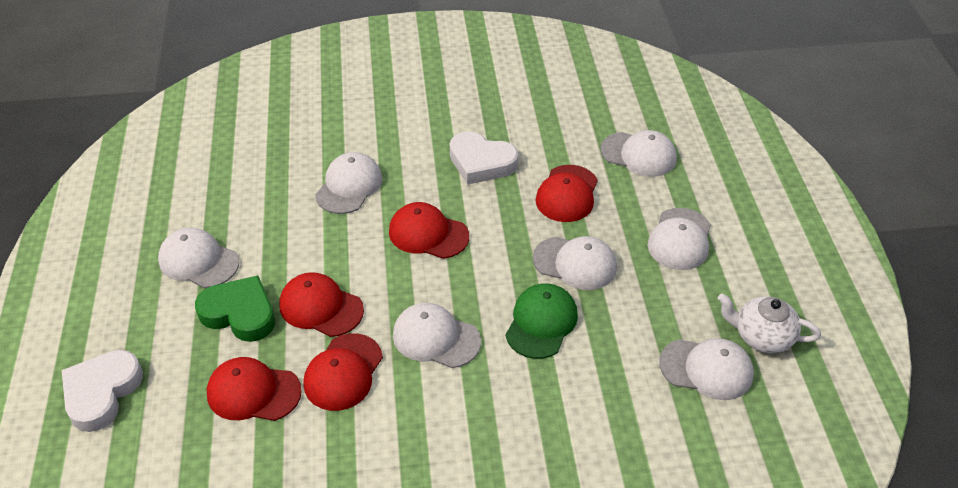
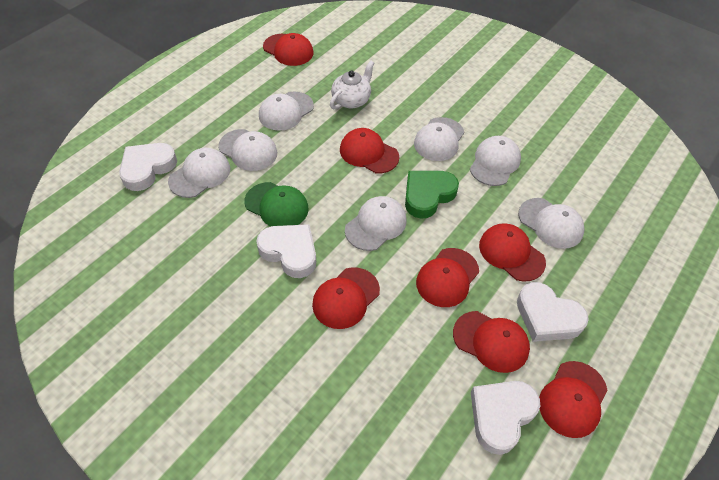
red cap: [207,357,302,421] [279,272,364,337] [303,333,383,411] [389,202,469,259] [536,165,598,222] = 5 -> [263,33,314,66] [312,267,380,329] [340,128,399,174] [416,248,479,307] [453,311,530,373] [479,223,546,281] [539,361,608,438] = 7
white heart: [62,350,143,432] [450,131,518,185] = 2 -> [119,143,177,191] [256,224,316,278] [471,381,540,455] [517,282,589,342] = 4

